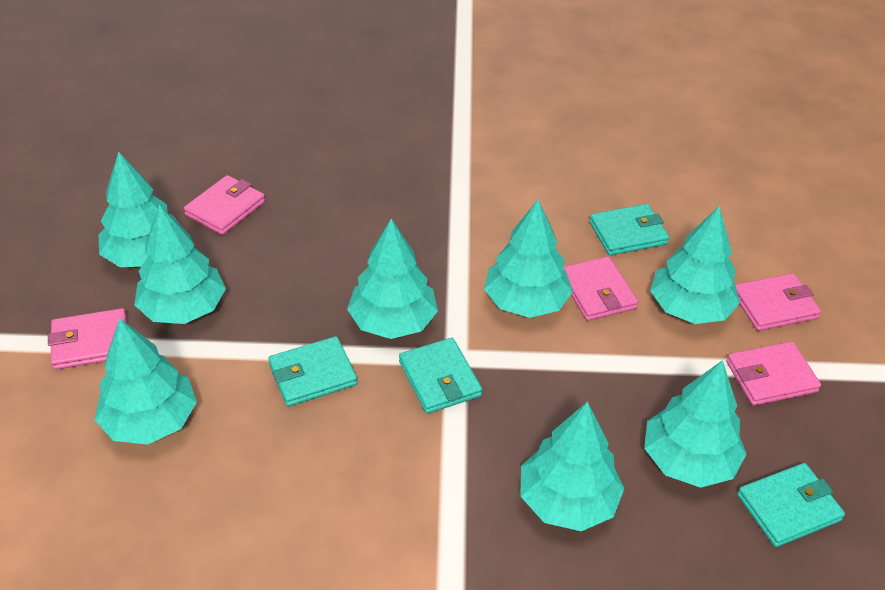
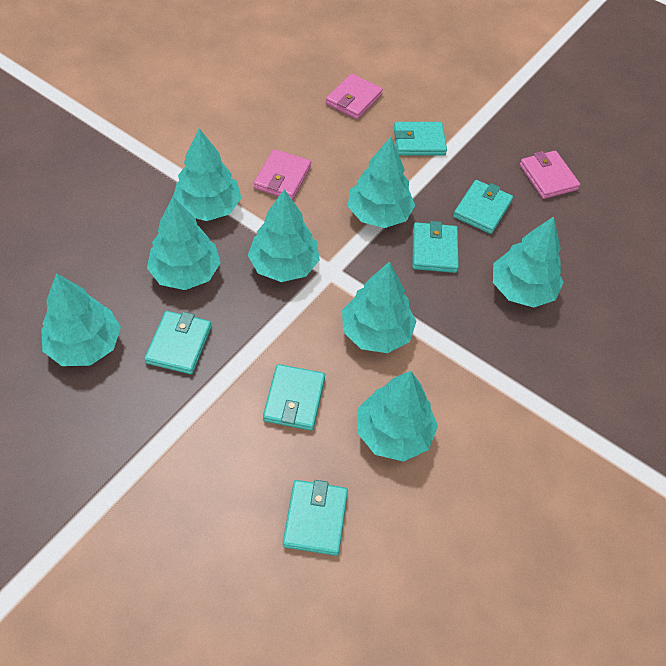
pink wallet: [48,308,127,370] [184,175,265,235] [563,256,638,321] [726,341,821,406] [735,273,821,331] = 5 -> [254,149,311,200] [326,73,383,119] [520,151,580,199] = 3
turquoise wallet: [268,336,357,407] [399,338,482,414] [589,204,669,256] [737,463,845,547] = 4 -> [144,311,212,374] [263,364,325,431] [283,480,348,556] [394,122,447,156] [412,221,459,273] [453,180,513,234] = 6

